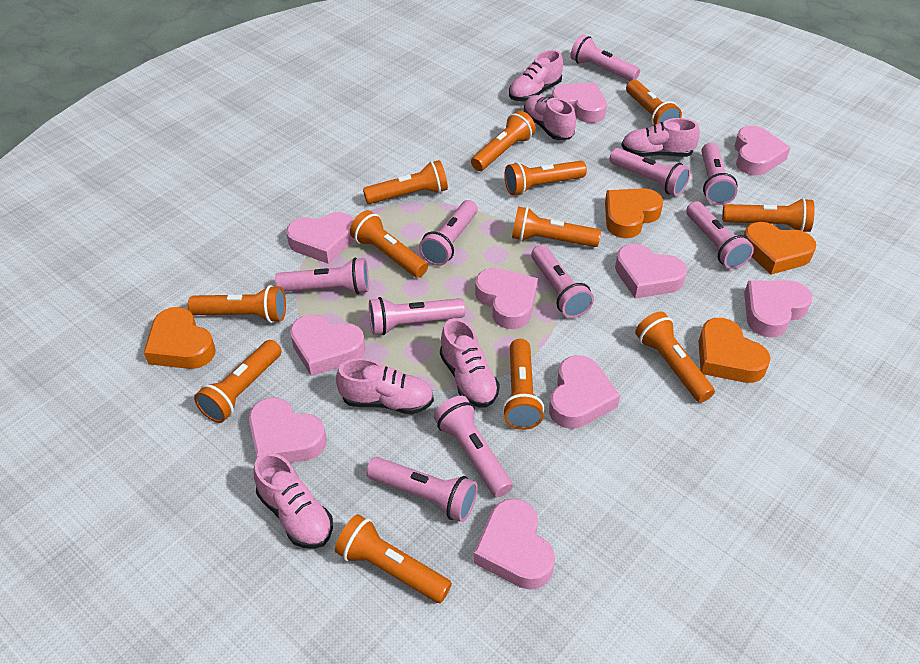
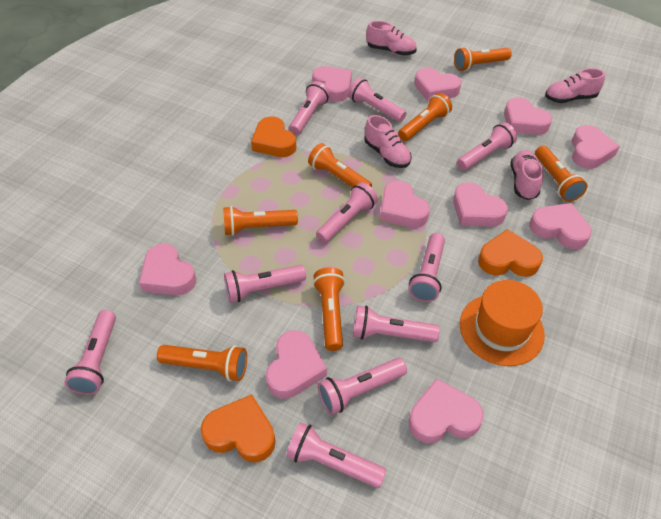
orange flashlight: [188,285,286,323] [194,340,282,423] [335,514,452,603] [350,210,428,278] [363,160,448,204] [471,111,536,171] [502,339,544,430] [505,161,587,195] [512,207,601,247] [626,80,682,125] [635,311,715,403] [722,198,815,232] = 12 -> [157,345,247,381] [223,206,298,236] [308,143,372,187] [313,267,345,351] [398,93,452,141] [454,47,512,71] [535,146,587,202] = 7
orange hat: none = 0 -> [460,280,545,366] = 1
orange heart: [144,307,216,369] [605,188,663,238] [698,318,771,383] [744,222,816,275] = 4 -> [201,394,276,462] [251,116,296,157] [478,229,543,277] = 3
pink shoe: [254,453,333,549] [336,358,434,414] [440,318,500,407] [509,50,563,101] [524,95,576,140] [621,118,700,157] = 6 -> [365,115,412,168] [366,21,417,55] [510,150,544,200] [545,68,605,103] = 4

